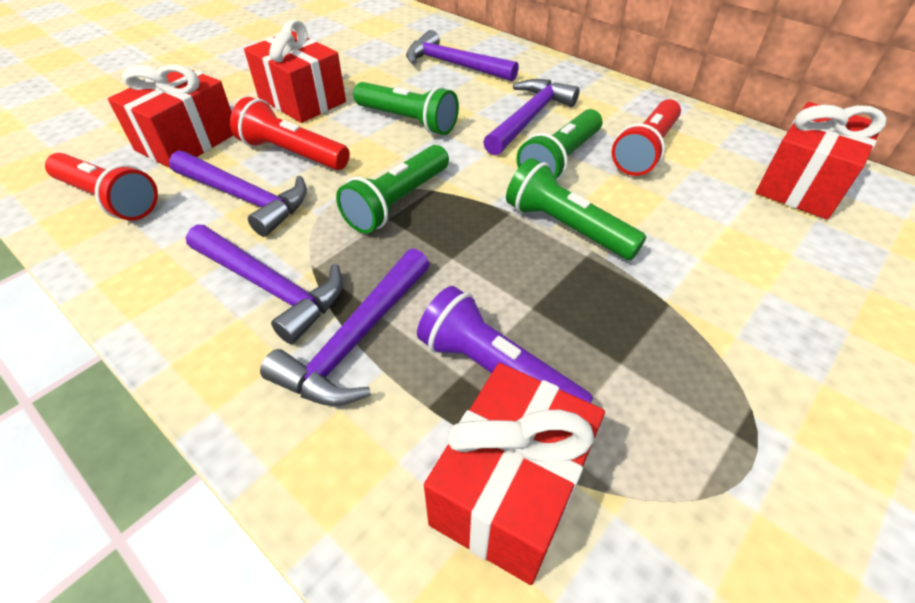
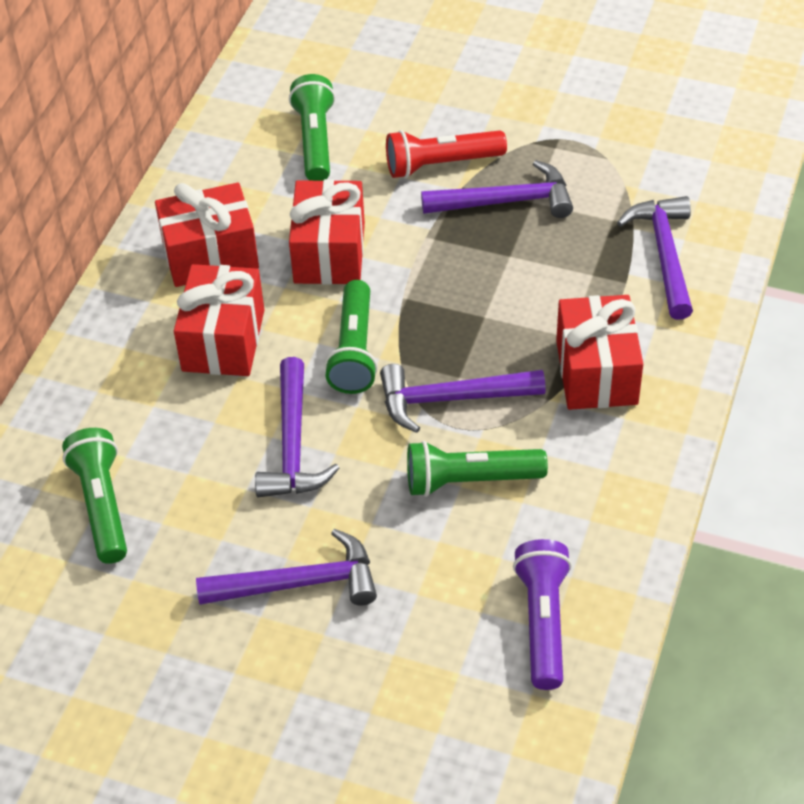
red flashlight: [45,153,158,221] [230,97,350,170] [612,99,681,176] = 3 -> [386,130,507,178] = 1

